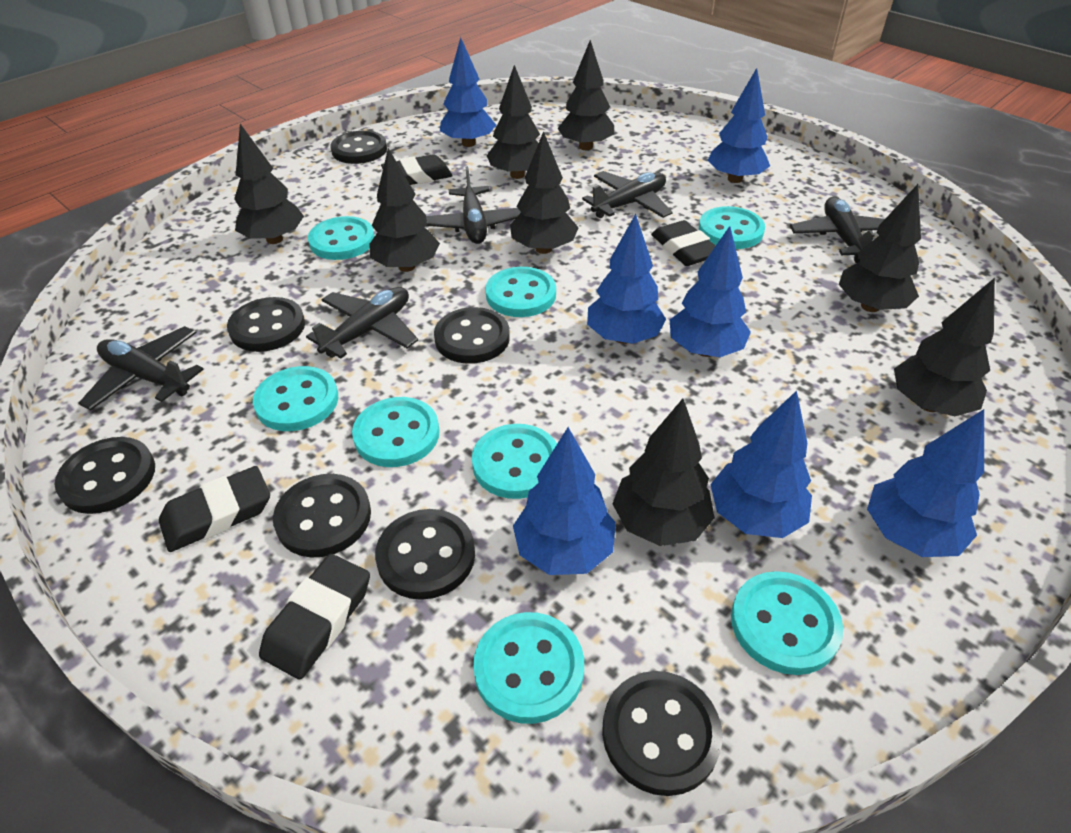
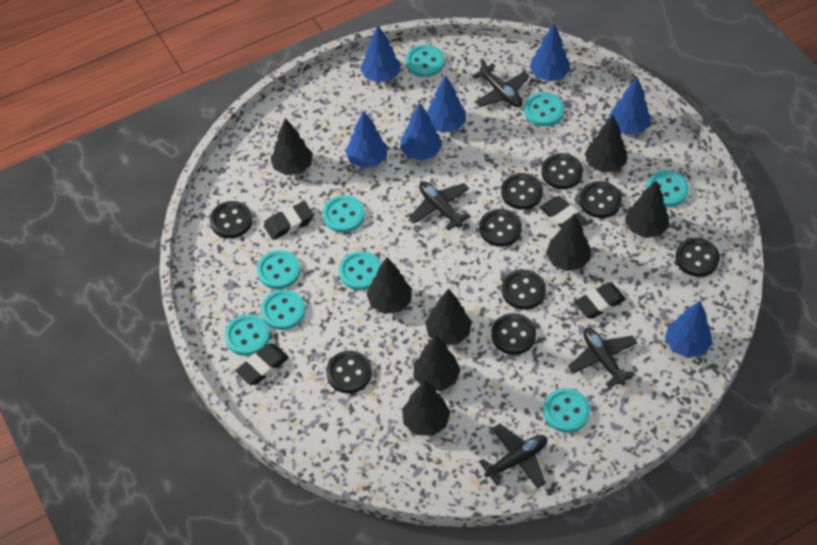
black button: [54,437,155,514] [227,297,305,352] [273,474,371,557] [330,131,387,164] [375,509,475,600] [434,307,510,364] [602,671,723,796] = 7 -> [210,201,252,238] [326,351,372,393] [479,209,522,247] [491,313,536,355] [501,173,543,210] [502,270,546,310] [541,153,583,189] [579,181,622,218] [675,238,720,277] = 9
black plane: [78,326,204,411] [306,287,418,359] [426,166,521,244] [582,171,673,218] [790,197,885,263] = 5 -> [409,181,471,231] [473,58,530,107] [479,424,547,489] [568,328,637,388] = 4
turquoise button: [253,366,338,431] [308,216,375,260] [352,397,440,467] [472,424,557,499] [473,612,584,724] [485,267,556,317] [699,206,765,249] [731,571,843,675] = 8 -> [225,315,270,356] [257,250,300,289] [261,289,305,330] [322,195,365,233] [339,251,381,290] [406,45,444,77] [524,92,564,126] [543,388,590,433] [646,170,689,207] = 9

